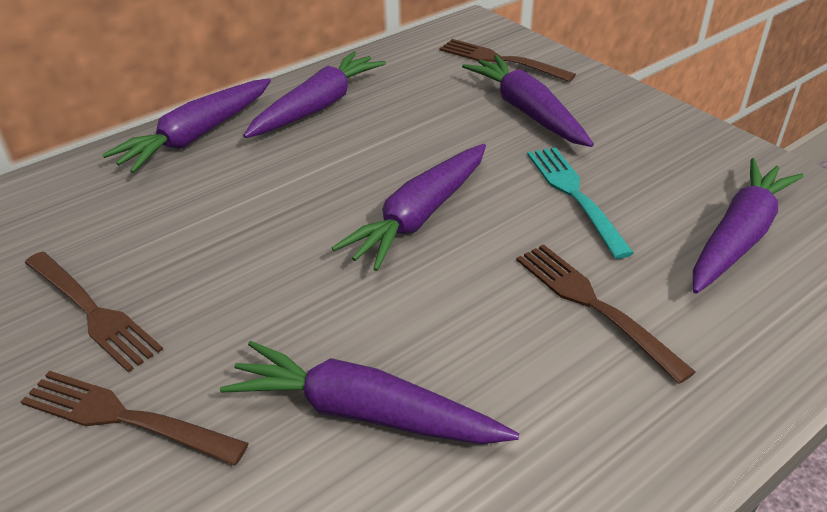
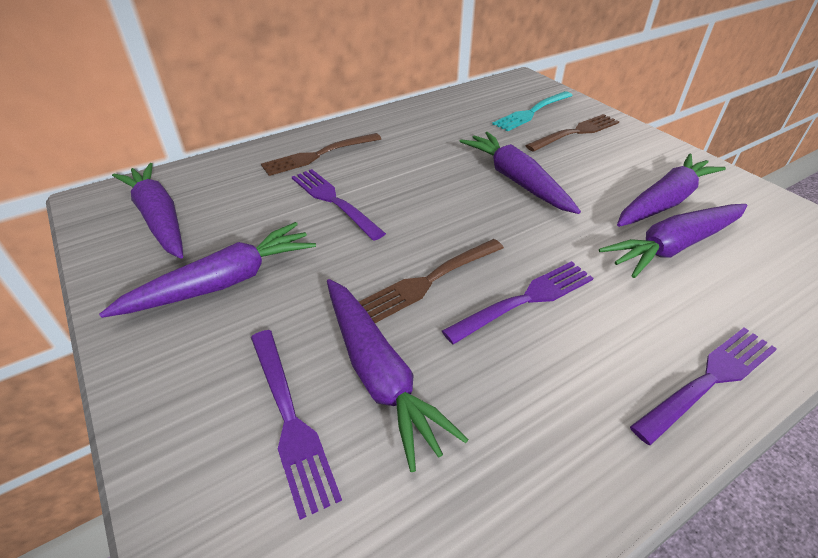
brown fork: [20,371,249,466] [25,251,163,372] [440,39,576,82] [516,244,696,384] = 4 -> [261,133,381,176] [359,239,504,323] [525,114,619,152] = 3
purple fork: none = 0 -> [251,330,342,520] [292,169,386,241] [442,261,593,344] [630,328,777,445] = 4

